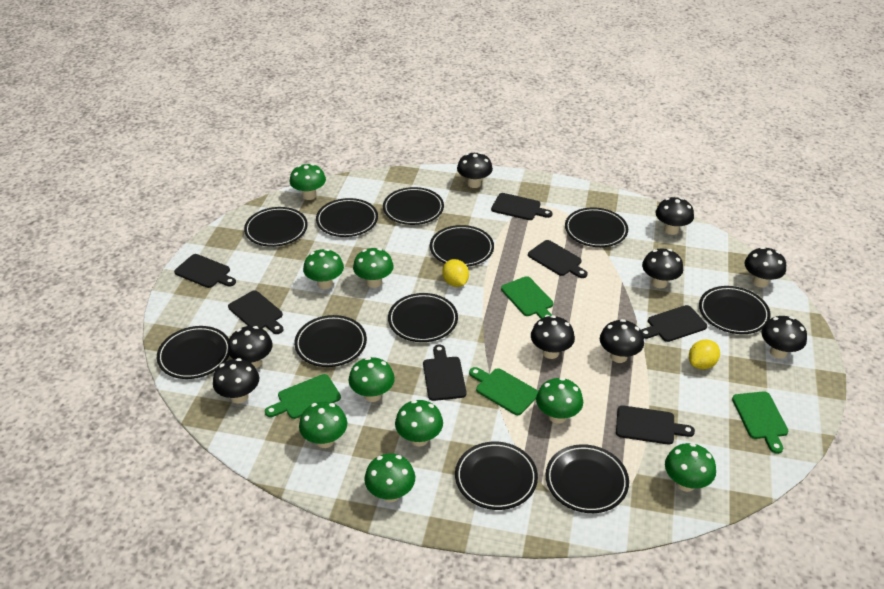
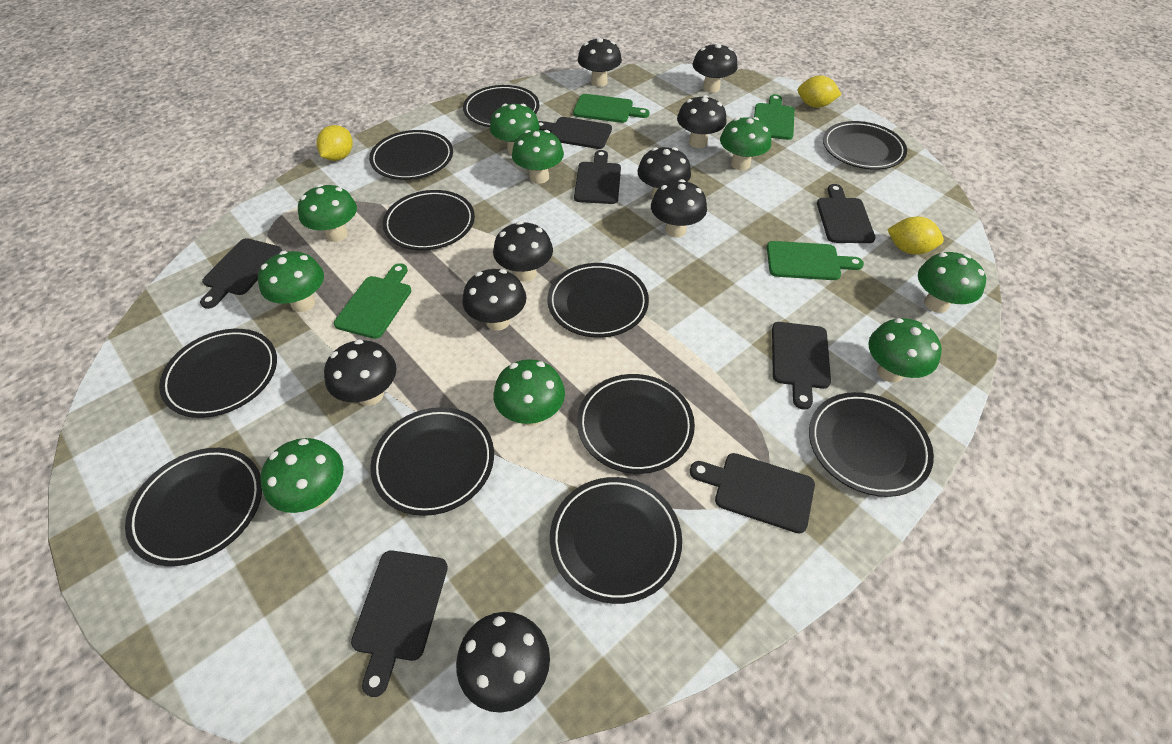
yellow lemon: [442,259,469,287] [689,340,720,369] = 2 -> [316,125,353,161] [798,75,842,108] [887,217,944,254] = 3

